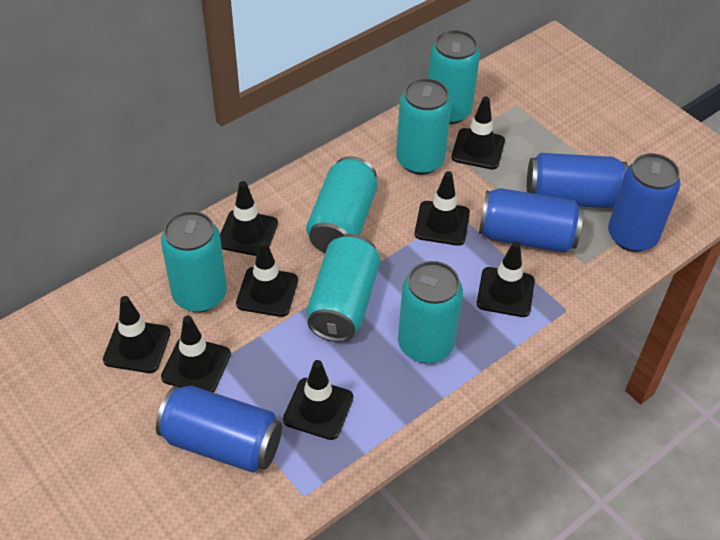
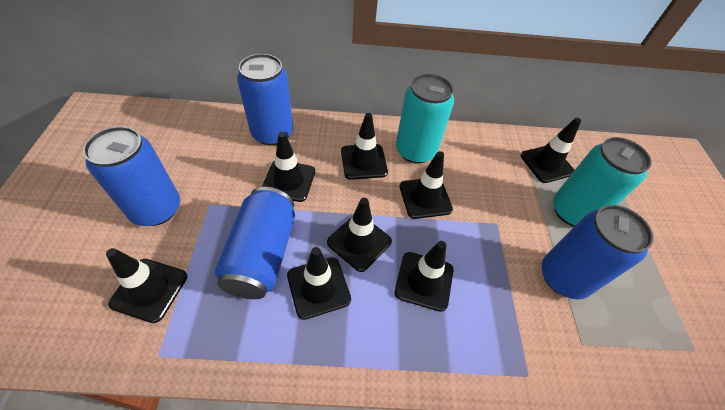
turquoise can: [161,211,227,312] [306,156,377,253] [307,234,380,342] [396,78,452,175] [398,261,463,363] [428,30,480,124] = 6 -> [396,74,454,164] [553,137,652,227] = 2

